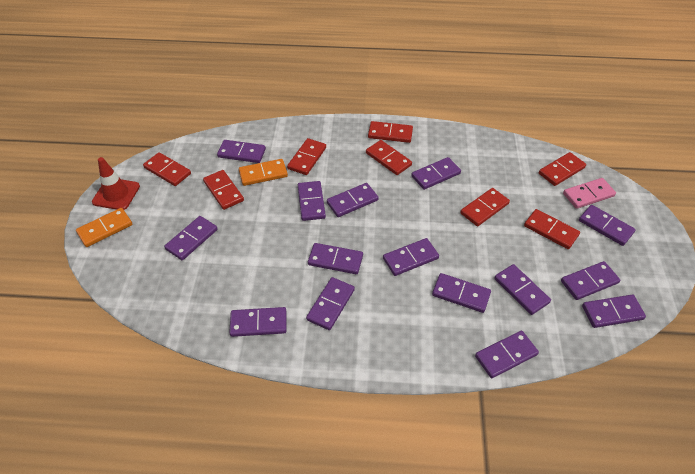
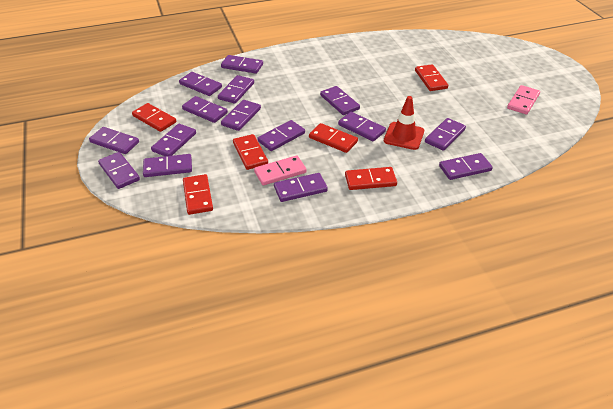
orange domino: [76,208,132,247] [239,159,288,186] = 2 -> none = 0
pink domino: [563,178,616,209] = 1 -> [254,155,307,185] [507,85,540,115] = 2
red domino: [143,152,191,186] [203,170,244,210] [287,138,326,175] [366,140,412,175] [368,121,413,143] [460,188,510,226] [524,209,580,249] [539,152,586,186] = 8 -> [132,103,176,132] [183,174,213,215] [233,134,268,170] [309,123,358,153] [345,167,397,190] [415,64,448,91] = 6

